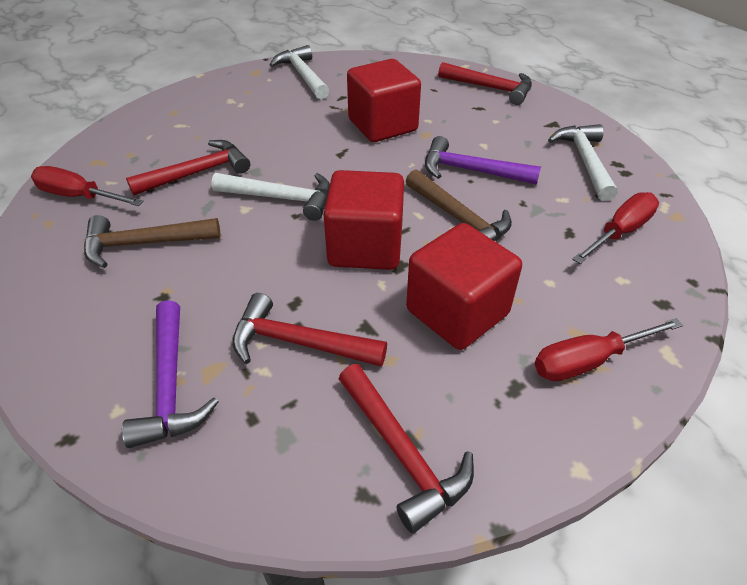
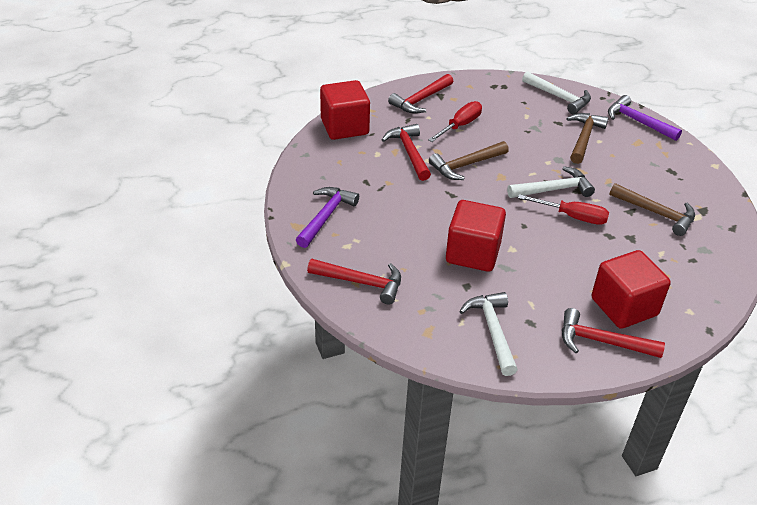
brown hammer: [84,215,220,268] [406,169,512,241] = 2 -> [429,141,509,180] [566,113,608,164] [610,183,695,236] = 3
red screwdriver: [31,166,143,206] [535,318,683,382] [572,192,659,264] = 3 -> [428,101,482,142] [518,194,609,225] = 2

